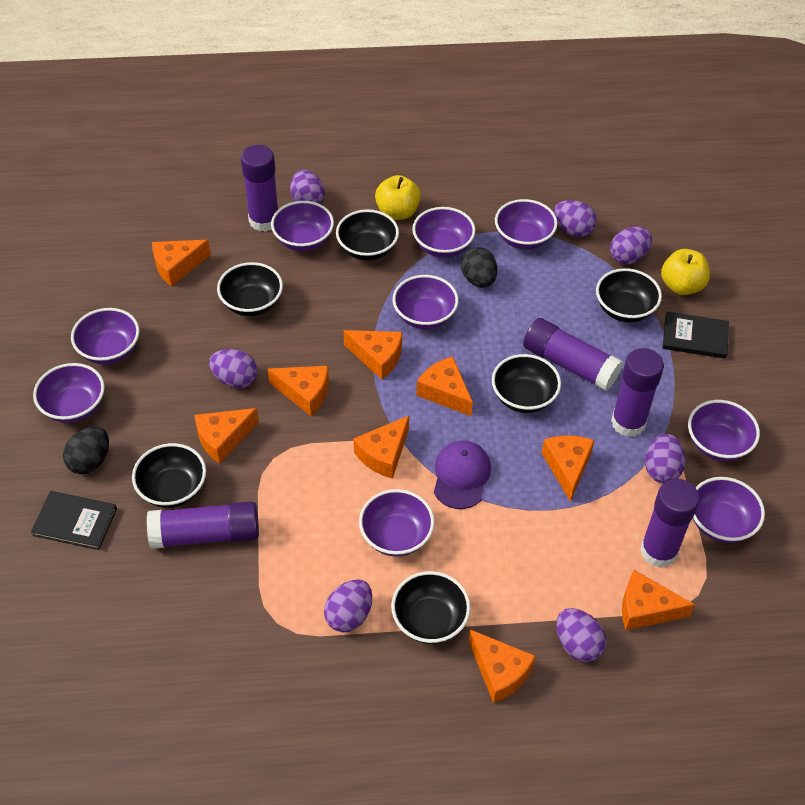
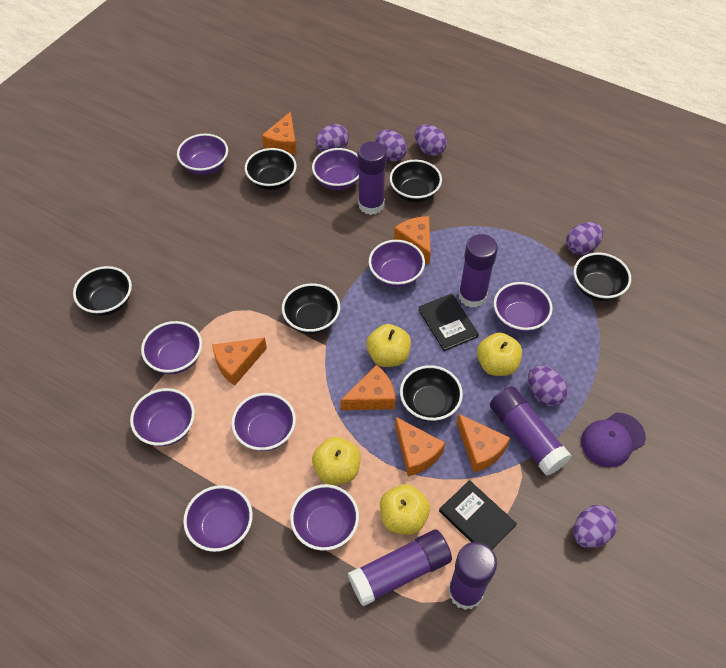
black egg: [63,426,109,474] [461,247,497,288] = 2 -> none = 0
orange cheese: [152,240,211,287] [195,408,259,464] [268,366,329,416] [343,330,402,380] [354,416,409,479] [416,356,473,416] [469,629,536,703] [542,436,595,502] [622,570,695,630] = 9 -> [212,337,267,386] [262,112,297,154] [340,365,396,410] [394,216,431,265] [395,417,445,476] [457,414,510,473] = 6
purple egg: [209,349,258,388] [290,170,325,204] [324,579,372,632] [554,200,597,237] [556,608,607,662] [610,227,652,264] [645,434,686,483] = 7 -> [315,124,349,152] [376,129,407,162] [415,124,447,156] [528,366,568,406] [566,222,603,255] [573,505,618,548] = 6
yellow apple: [375,175,421,220] [661,249,710,295] = 2 -> [312,437,361,485] [366,324,411,367] [380,484,430,535] [477,332,522,376] = 4

